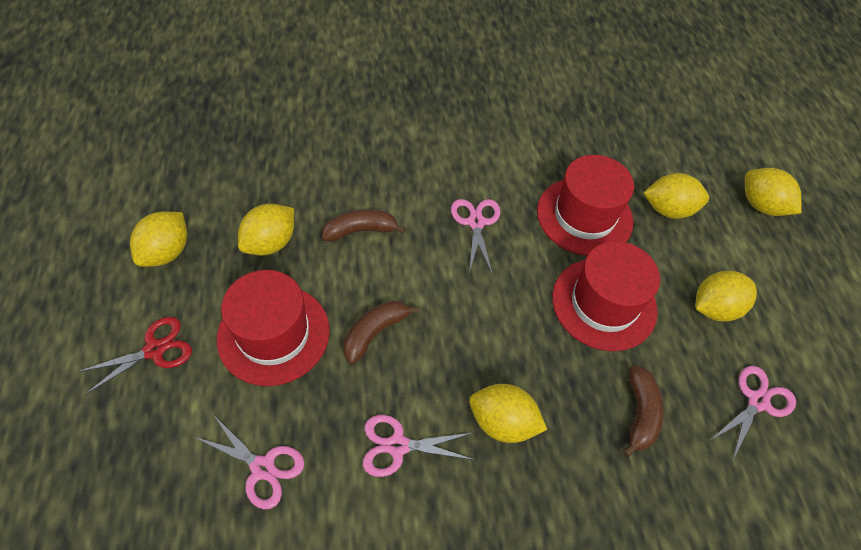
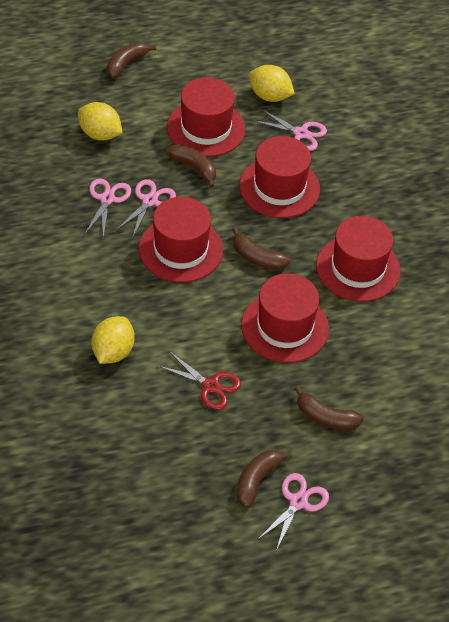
brown banana: [322,209,406,241] [343,300,420,364] [623,365,664,457] = 3 -> [107,42,156,79] [166,144,216,188] [232,227,291,270] [236,450,292,508] [294,386,364,430] = 5
red hat: [217,270,330,386] [537,155,634,256] [552,241,660,351] = 3 -> [139,197,223,282] [167,77,245,157] [239,136,320,218] [241,273,329,363] [316,216,401,302] = 5
yellow lemon: [130,211,187,267] [238,204,294,255] [469,384,547,443] [643,173,709,219] [696,271,757,321] [745,168,802,216] = 6 -> [78,102,123,140] [91,316,135,364] [249,65,295,102] = 3

